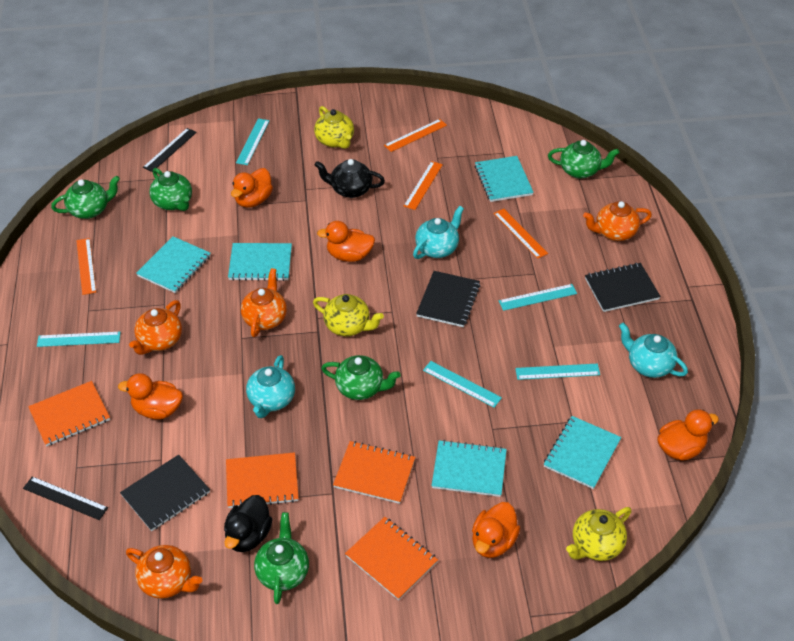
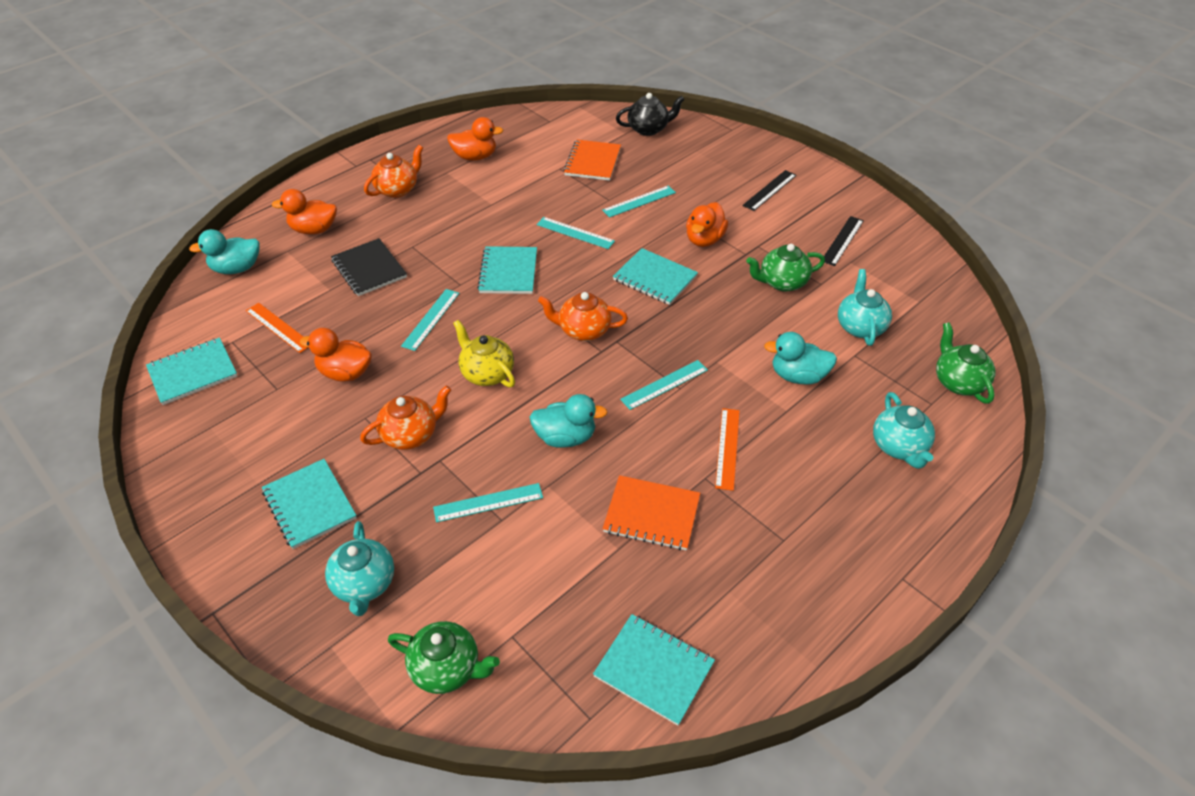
black duck: [224,495,272,552] = 1 -> none = 0
black notebook: [120,455,210,531] [416,271,480,327] [585,263,661,312] = 3 -> [331,238,407,296] = 1
green teapot: [51,176,120,219] [149,168,192,211] [254,512,309,604] [321,355,401,400] [548,140,619,179] = 5 -> [388,621,500,694] [746,244,825,292] [936,322,995,404] = 3
orange duck: [118,373,183,420] [231,168,273,208] [317,221,375,262] [472,502,520,558] [657,409,719,461] = 5 -> [272,189,337,234] [300,328,372,382] [447,117,504,161] [686,202,728,247] = 4
orange notebook: [28,381,110,446] [226,452,299,508] [333,441,415,504] [345,517,438,600] = 4 -> [563,140,621,181] [603,475,700,550] = 2
orange ruler: [76,238,96,295] [384,119,447,152] [404,161,443,210] [493,209,548,259] = 4 -> [246,303,309,353] [715,408,740,491] = 2
orange teapot: [126,545,202,599] [129,300,182,355] [241,268,287,337] [583,201,652,241] = 4 -> [360,386,451,450] [364,145,423,198] [538,292,628,341] = 3
turquoise duck: none = 0 -> [189,229,260,274] [529,394,607,448] [764,332,837,385] = 3
yellow teapot: [313,294,384,337] [314,106,354,149] [566,507,632,561] = 3 -> [453,320,515,387] = 1

